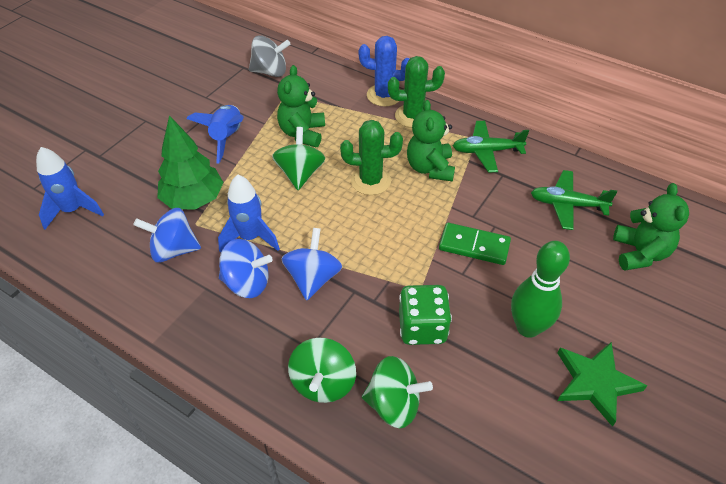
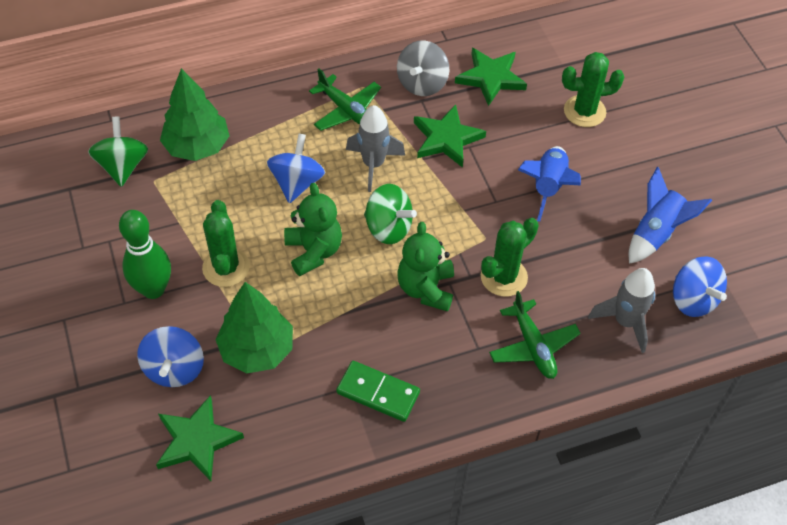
blue cactus: [359,36,410,106] = 1 -> none = 0
blue rocket: [36,147,104,229] [186,105,244,163] [218,174,280,252] = 3 -> [518,146,581,222] [629,167,712,264] = 2
green cactus: [340,120,403,195] [388,56,445,128] = 2 -> [202,200,250,287] [481,218,539,297] [562,52,624,127] = 3
green dice: [399,285,452,345] = 1 -> none = 0
green spinning top: [272,127,325,190] [288,338,356,403] [362,356,433,428] = 3 -> [88,117,148,187] [364,184,417,244] = 2
green star: [557,342,647,427] = 1 -> [156,395,244,481] [414,104,486,168] [455,48,527,106] = 3
green teddy bear: [277,65,325,147] [407,100,455,182] [613,183,689,271] = 3 -> [284,183,342,276] [397,222,454,312] = 2
green tree: [157,115,224,209] = 1 -> [160,68,229,161] [215,282,293,373] = 2
grey rocket: none = 0 -> [346,105,405,192] [588,268,655,353] = 2

